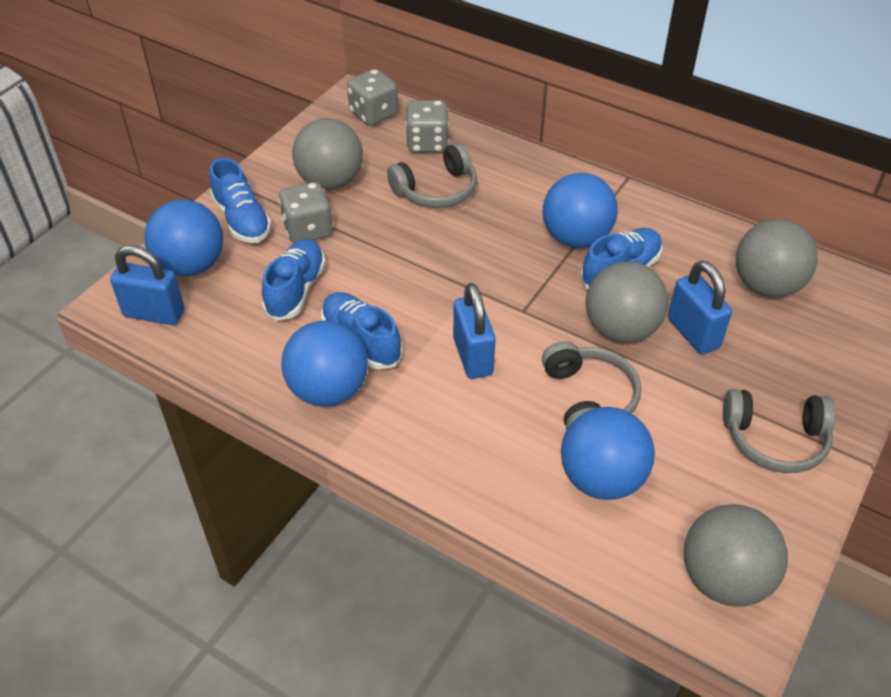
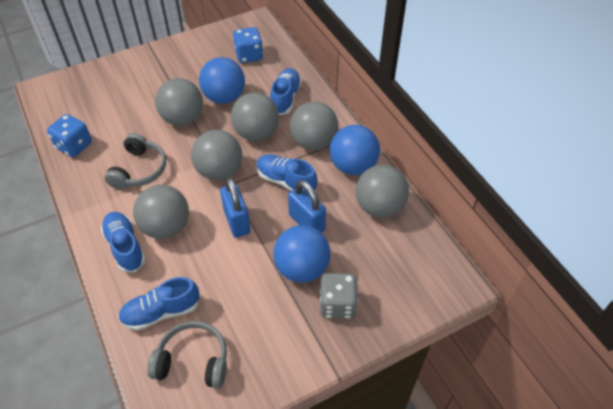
blue ball: [144,199,223,276] [281,321,368,407] [543,173,618,248] [561,407,655,500] = 4 -> [199,57,245,104] [273,225,331,283] [330,125,380,175] = 3
blue dice: none = 0 -> [47,114,92,157] [233,27,263,63] = 2
blue padlock: [110,245,184,325] [453,283,496,379] [668,261,732,355] = 3 -> [220,178,250,238] [288,180,326,233] = 2
grey ball: [292,118,363,190] [586,262,669,343] [684,504,788,607] [736,219,818,298] = 4 -> [133,185,189,239] [155,78,203,126] [191,130,242,180] [231,93,279,141] [290,102,339,151] [356,165,409,218] = 6
grey dice: [278,182,333,243] [347,69,398,126] [405,100,449,153] = 3 -> [320,273,358,319] = 1
grey headphones: [387,142,477,208] [542,341,641,430] [723,389,836,473] = 3 -> [104,133,166,190] [147,321,227,388] = 2

